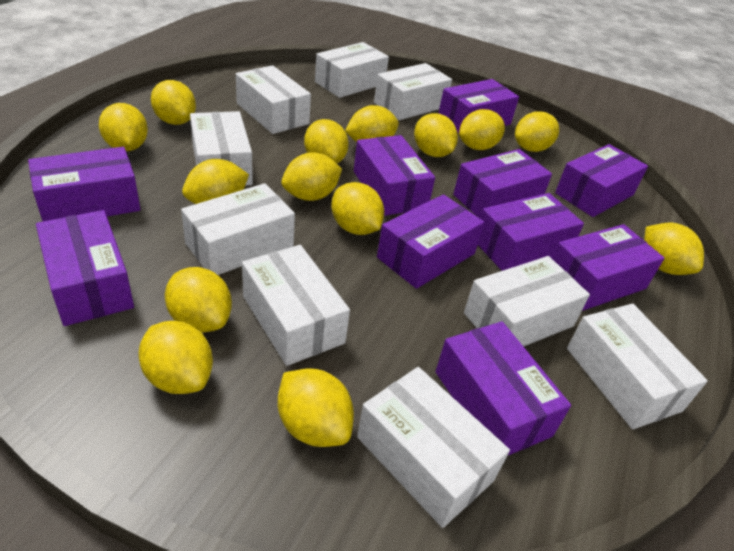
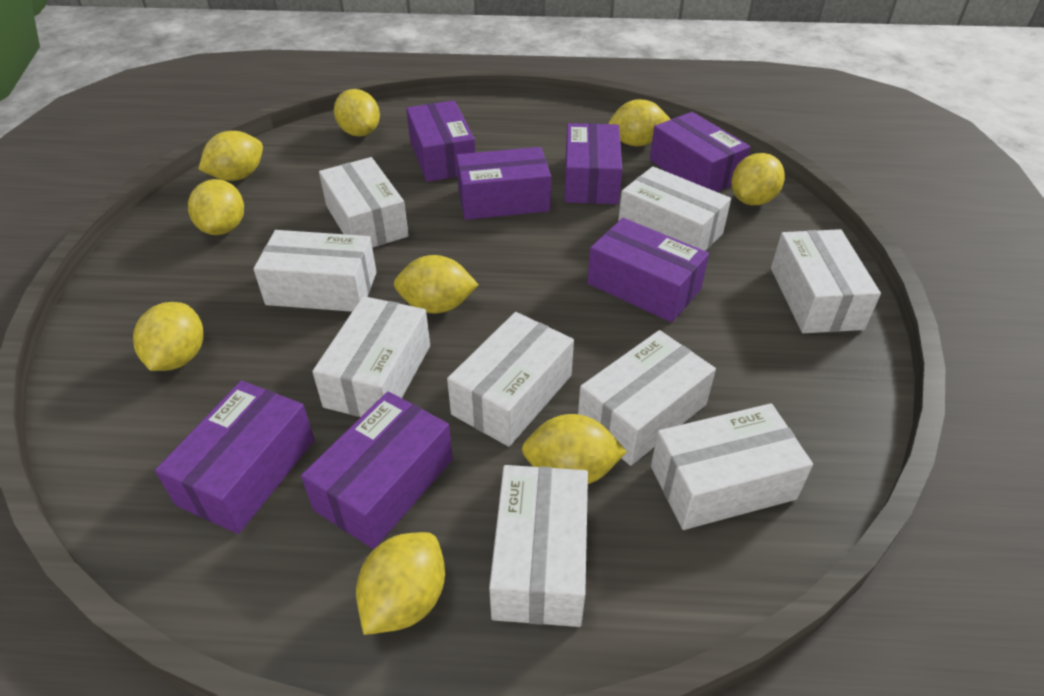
purple box: [28,147,141,221] [36,210,134,326] [354,135,435,216] [377,194,485,289] [436,321,571,456] [438,79,519,133] [453,149,552,218] [478,193,584,271] [552,224,664,311] [555,144,648,217] = 10 -> [155,381,315,534] [301,391,453,549] [406,100,475,182] [456,147,551,220] [565,123,622,204] [587,218,709,322] [650,112,751,192] = 7
yellow lemon: [99,103,148,151] [138,321,213,394] [151,80,196,125] [165,267,232,333] [182,159,249,204] [278,368,354,447] [281,152,342,201] [304,119,349,164] [331,182,384,235] [345,105,399,143] [414,113,458,157] [459,109,505,150] [515,111,559,152] [644,223,704,275] = 14 -> [133,302,203,371] [188,179,244,235] [198,131,263,181] [334,89,380,137] [356,532,445,635] [394,255,478,314] [522,414,627,484] [608,99,670,146] [731,153,785,205] = 9

